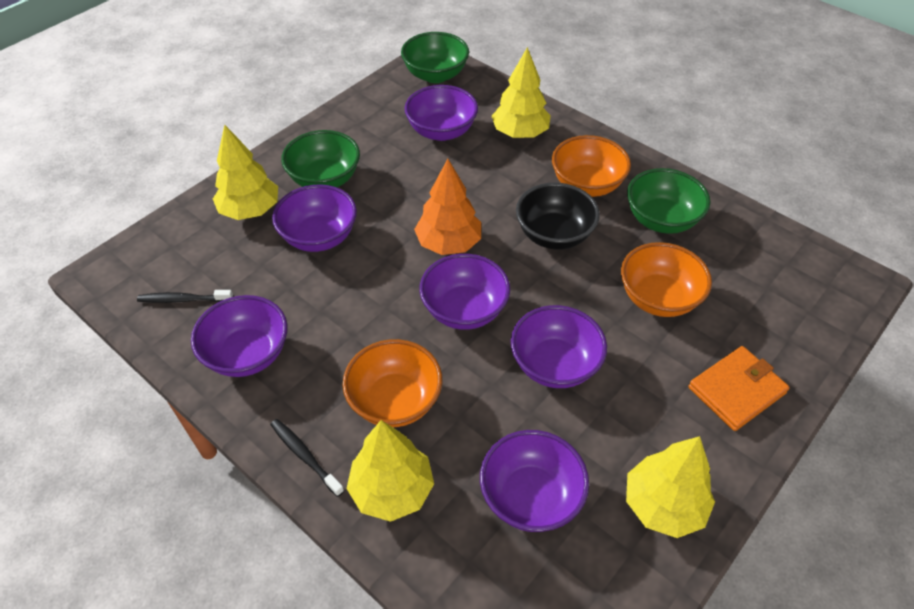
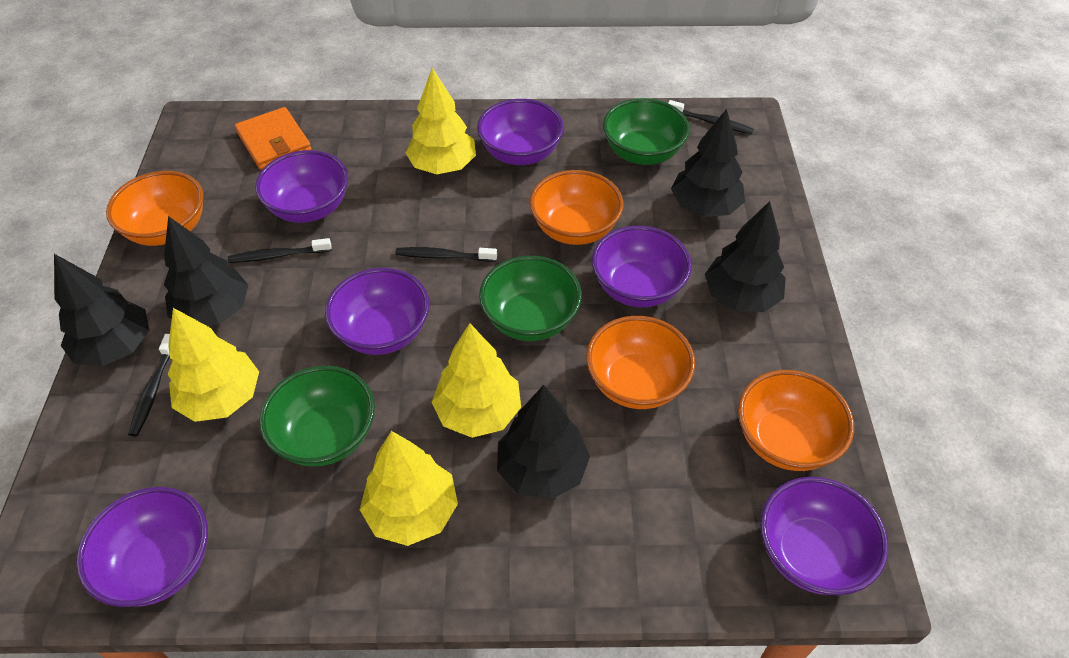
black bowl: [516,183,600,250] = 1 -> none = 0
black toothbrush: [137,290,233,303] [270,419,344,497] = 2 -> [128,334,170,437] [228,238,332,263] [395,247,497,262] [668,100,754,134] = 4
black tree: none = 0 -> [54,254,149,366] [164,216,248,326] [497,385,590,499] [671,109,745,217] [705,201,786,312] = 5
orange bowl: [342,339,442,427] [552,135,631,197] [621,242,712,317] = 3 -> [106,171,204,246] [530,170,623,245] [586,316,695,409] [738,370,854,471] = 4
orange tree: [414,159,481,255] = 1 -> none = 0

